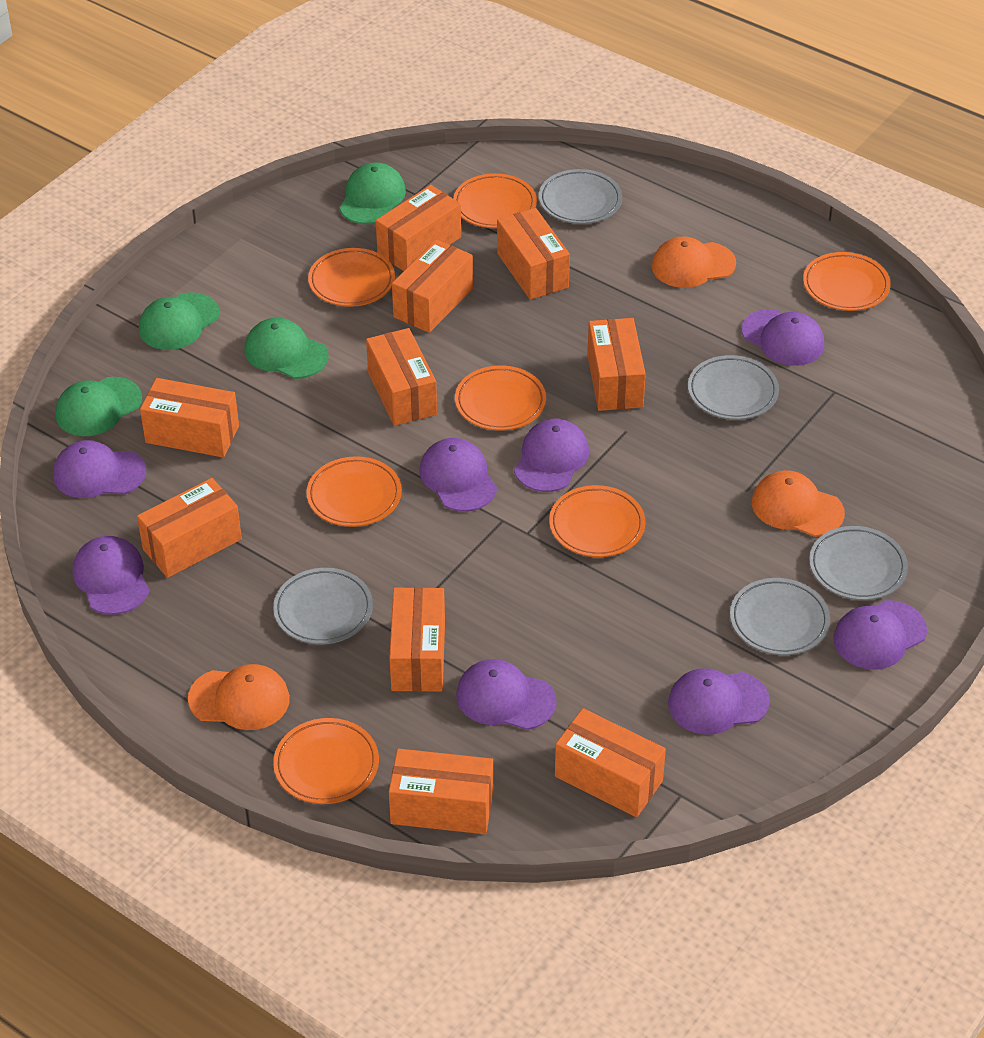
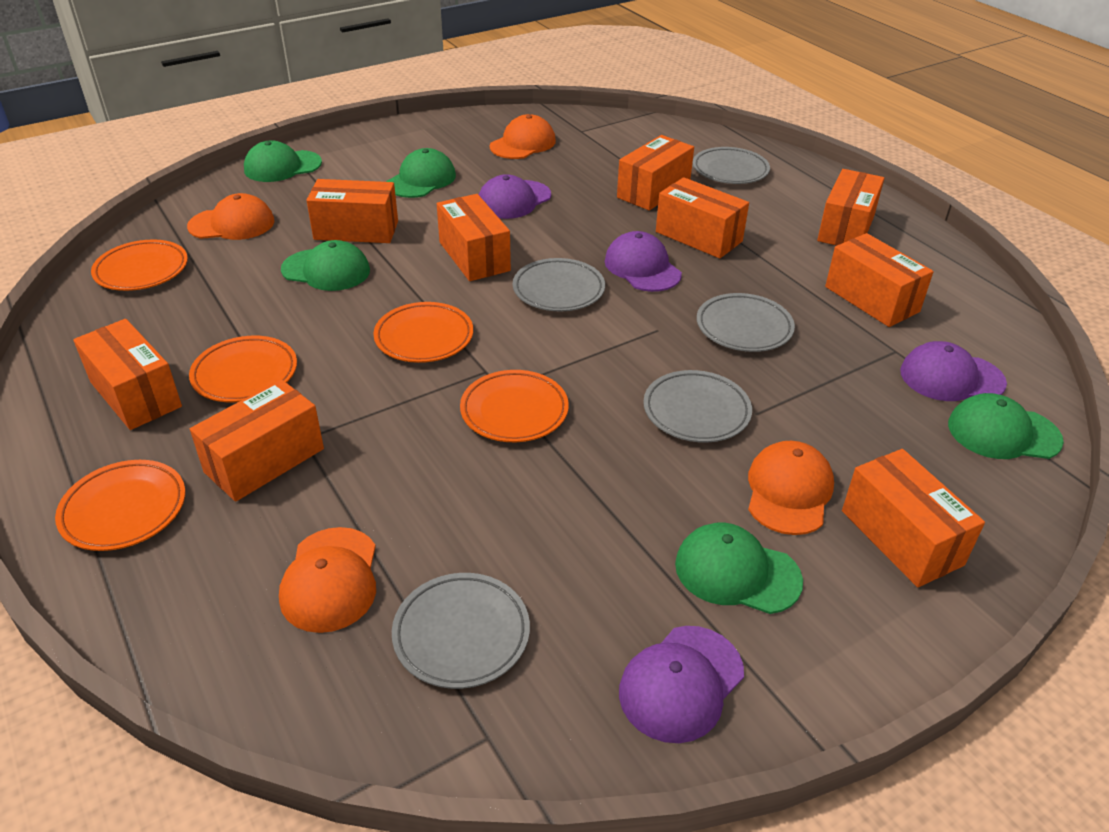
green cap: [55,377,142,436] [139,292,220,350] [244,318,329,379] [339,162,406,225] = 4 -> [244,140,322,182] [281,240,370,291] [386,148,456,198] [675,523,803,614] [948,393,1064,459] = 5
orange box: [137,478,242,578] [140,378,239,458] [366,328,437,426] [376,185,461,271] [389,587,445,692] [389,749,493,834] [392,240,473,333] [497,208,570,300] [555,708,666,817] [587,318,646,411] = 10 -> [73,319,182,430] [190,379,324,502] [306,179,398,243] [437,194,511,281] [617,135,694,210] [656,177,749,259] [817,169,884,246] [825,233,934,327] [842,449,985,587] = 9
orange cap: [188,664,290,730] [652,236,736,288] [752,470,845,537] = 3 -> [187,193,275,240] [279,527,376,633] [490,114,556,159] [748,441,834,535] = 4
orange plate: [273,718,379,804] [306,456,402,527] [308,248,395,307] [453,173,537,228] [455,366,546,431] [549,485,645,557] [803,252,891,311] = 7 -> [55,460,185,551] [91,239,188,291] [189,336,297,402] [373,302,473,363] [460,370,569,442] = 5
purple cap: [53,440,146,498] [73,536,149,615] [419,438,497,512] [456,659,557,730] [514,419,589,492] [668,668,770,735] [741,309,824,366] [833,600,927,670] = 8 -> [479,174,551,219] [605,231,682,292] [619,626,744,743] [900,341,1007,401] = 4

